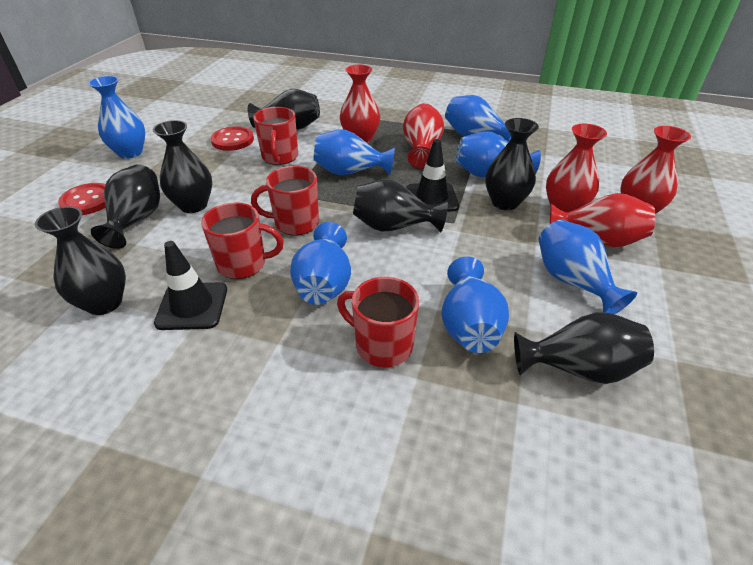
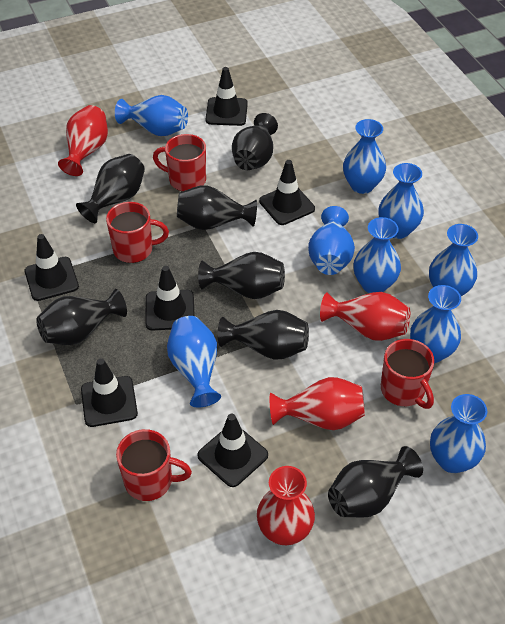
black traffic cone: [154,241,227,330] [406,139,459,212] = 2 -> [25,234,79,301] [81,358,138,427] [145,266,194,331] [197,414,268,487] [206,67,248,126] [259,160,315,225] = 6
blue vase: [88,76,145,159] [290,222,351,305] [314,129,395,175] [441,256,509,353] [445,95,511,142] [456,131,541,178] [539,220,637,314] = 7 -> [115,95,188,136] [167,316,221,408] [308,206,355,275] [343,119,386,194] [353,217,401,293] [378,163,424,239] [410,285,461,363] [429,224,478,296] [430,394,487,473] = 9
red button: [58,183,105,215] [211,126,254,151] = 2 -> none = 0
red vase: [340,65,380,143] [403,103,444,169] [546,123,607,212] [550,193,655,247] [620,126,691,214] = 5 -> [58,105,108,176] [257,466,315,545] [270,377,365,430] [320,292,410,341] = 4

